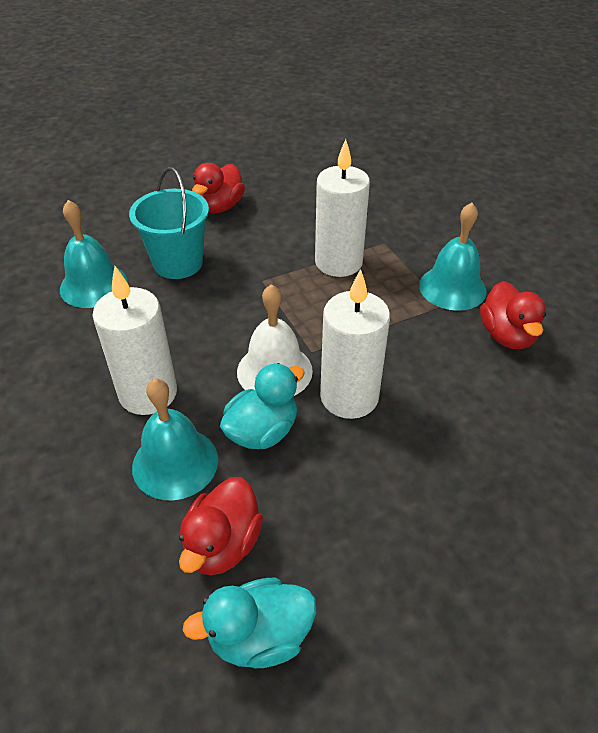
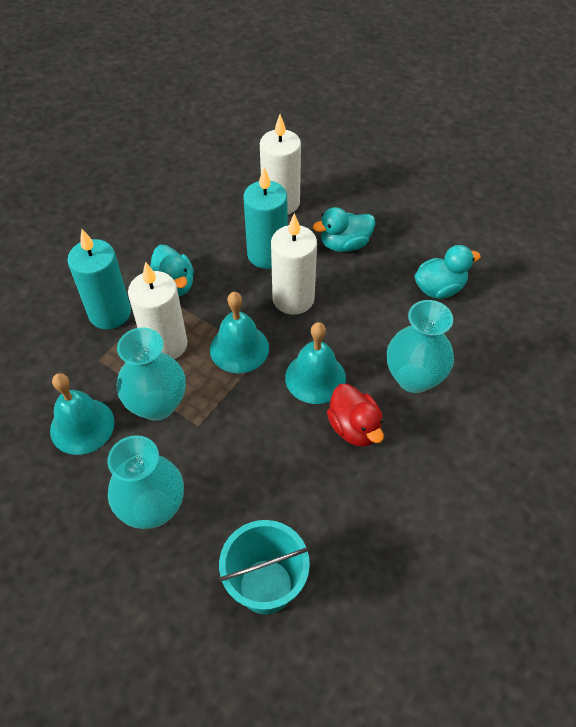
red duck: [179,477,263,576] [192,163,245,214] [480,281,546,349] = 3 -> [327,384,384,447] = 1
turquoise candle: none = 0 -> [67,229,131,329] [243,167,287,269] = 2
turquoise duck: [182,578,316,668] [220,363,305,449] = 2 -> [150,245,194,296] [313,207,375,252] [415,245,481,299] = 3
turquoise vase: none = 0 -> [107,435,184,529] [117,327,186,421] [387,300,454,393] = 3
white bell: [237,284,313,396] = 1 -> none = 0

